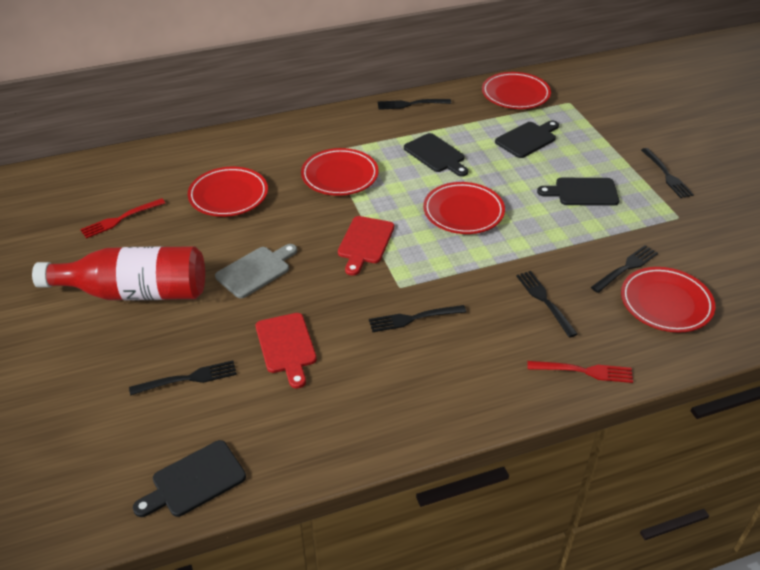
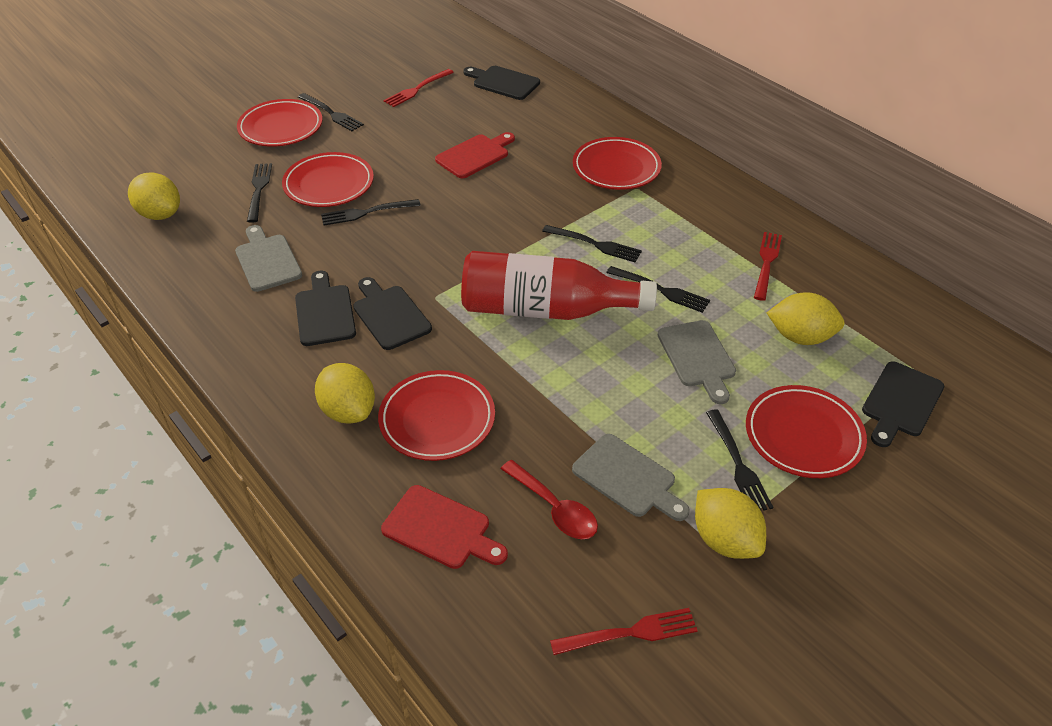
grey cutting board: [215,244,297,298] = 1 -> [235,225,302,292] [572,434,690,521] [658,320,736,404] = 3
red fork: [80,198,165,239] [527,361,633,383] = 2 -> [384,69,454,107] [550,608,698,655] [754,232,782,301] = 3
red spoon: none = 0 -> [501,460,598,539] = 1
yellow lemon: none = 0 -> [128,172,180,220] [315,363,375,424] [695,488,766,559] [767,292,845,345] = 4

